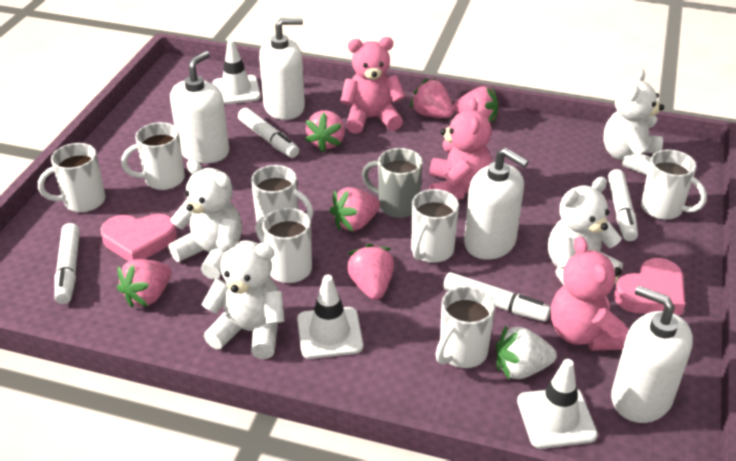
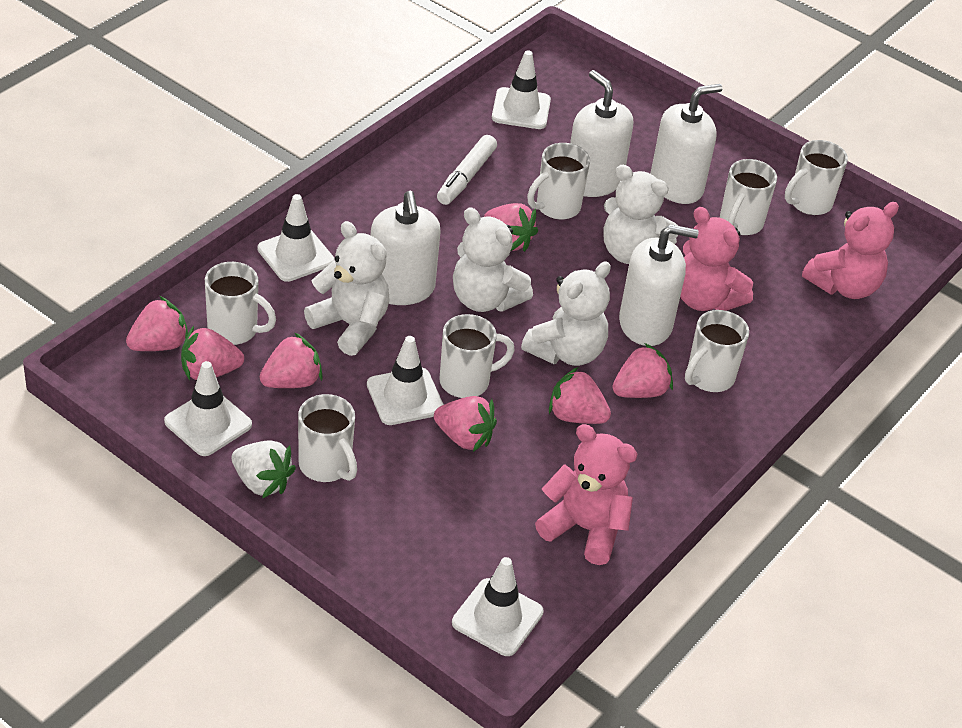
grey mug: [362,148,423,218] = 1 -> none = 0
pink heart: [101,214,177,261] [614,258,685,315] = 2 -> none = 0
pink strawberry: [117,259,171,308] [305,110,345,152] [330,187,380,231] [347,244,394,300] [410,78,454,118] [453,86,498,122] = 6 -> [126,296,188,351] [181,326,244,380] [260,332,323,388] [434,396,497,452] [484,203,538,252] [549,367,611,424] [612,343,673,398] = 7
white marker: [54,223,80,304] [238,108,299,158] [443,272,551,322] [608,169,638,241] = 4 -> [437,135,497,205] = 1
white traffic cone: [212,39,261,104] [297,275,363,359] [517,359,598,449] = 3 -> [164,361,252,456] [258,194,335,282] [367,336,444,425] [452,557,544,656] [492,50,551,129] = 5

